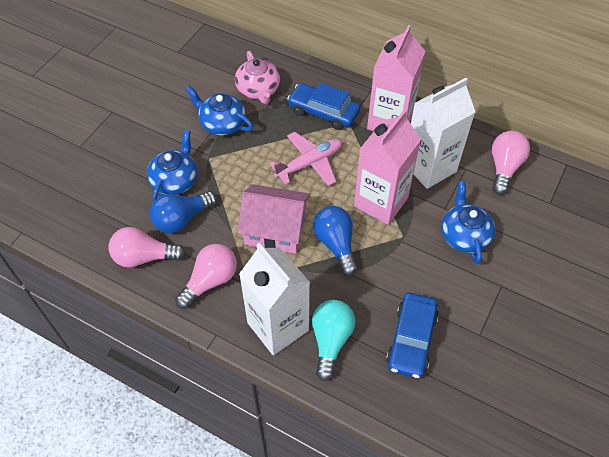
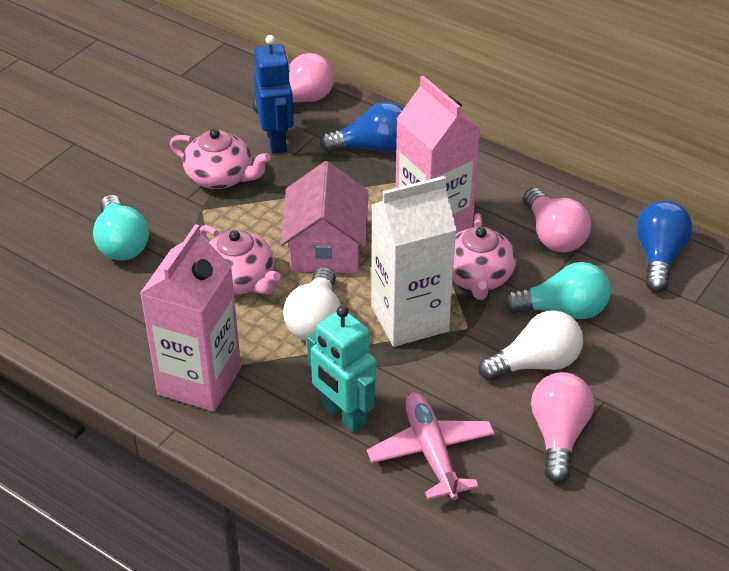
blue car: [287,83,360,130] [386,293,439,378] = 2 -> none = 0
blue robot: none = 0 -> [254,35,294,154] = 1
blue teapot: [147,130,197,201] [186,86,253,136] [441,181,495,264] = 3 -> none = 0
pink teapot: [235,51,280,104] = 1 -> [170,129,271,189] [200,225,281,295] [453,213,516,300] = 3
turquoise light bulb: [312,300,355,381] = 1 -> [93,195,149,261] [504,262,611,319] = 2
turquoise robot: none = 0 -> [307,306,376,432] = 1
white carton: [239,243,310,355] [411,78,475,189] = 2 -> [371,176,456,347] = 1
white light bulb: none = 0 -> [283,267,341,341] [479,310,583,381] = 2

